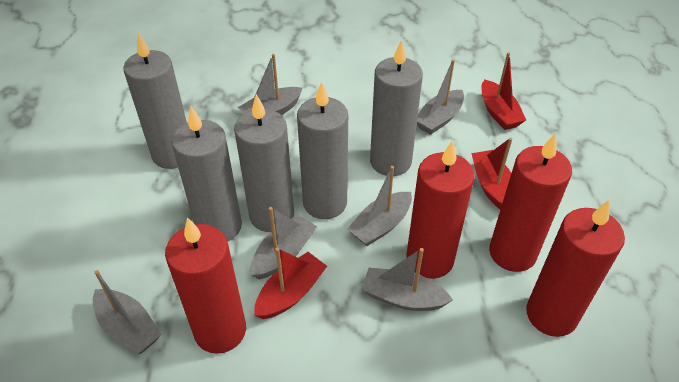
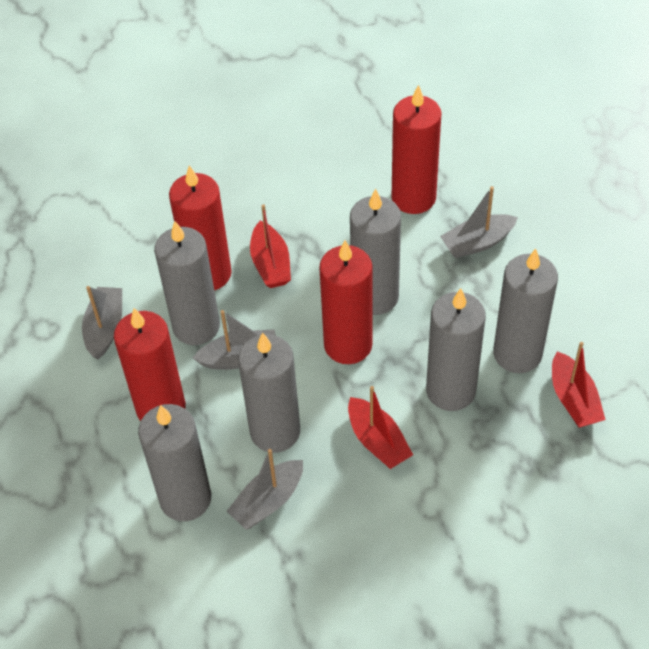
grey boat: [93,270,161,354] [238,54,302,115] [251,207,317,279] [347,166,412,246] [362,248,453,311] [417,59,464,135] = 6 -> [82,286,122,359] [193,310,276,370] [226,449,303,530] [440,186,518,258] = 4
grey candle: [123,33,187,169] [172,106,242,242] [234,94,294,232] [297,82,348,219] [370,40,423,176] = 5 -> [138,404,211,521] [154,221,220,345] [238,332,300,453] [350,189,401,315] [426,288,486,411] [493,249,558,373] = 6

